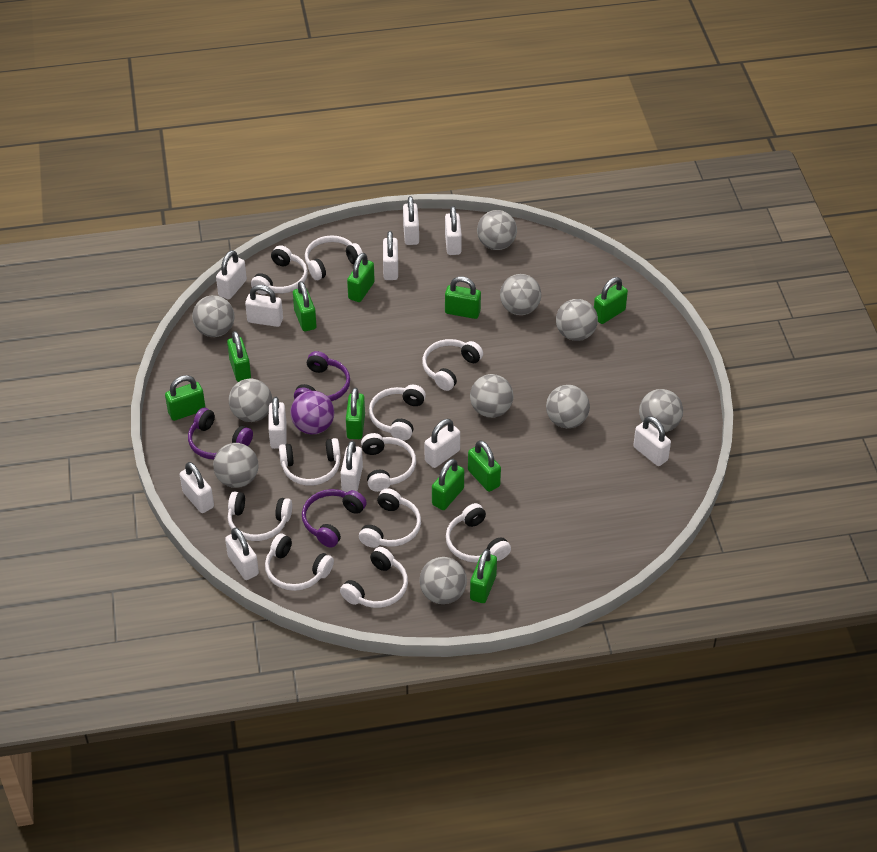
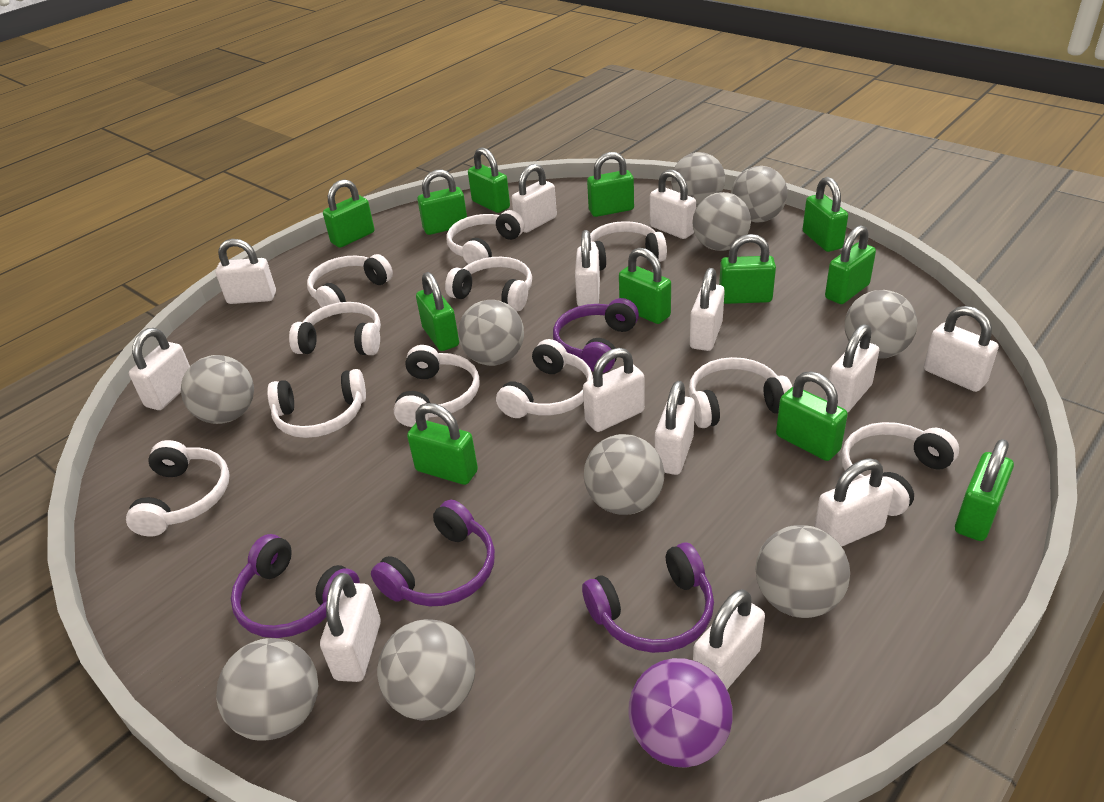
green padlock: [165,375,206,421] [227,331,251,382] [293,281,317,331] [346,387,365,439] [347,253,375,302] [432,459,464,510] [445,276,481,319] [468,440,501,492] [470,549,497,603] [594,277,628,324] = 10 -> [323,179,374,248] [407,403,478,485] [416,272,459,351] [417,170,467,235] [468,148,510,213] [587,152,634,217] [619,248,671,324] [719,234,776,304] [776,371,848,461] [803,177,848,252] [825,225,876,304] [955,439,1014,541] = 12
purple headphones: [188,408,253,460] [294,351,350,401] [302,489,367,548] = 3 -> [231,534,360,638] [371,500,495,606] [553,298,639,373] [582,542,714,653] = 4
white padlock: [180,462,214,513] [216,250,247,299] [225,527,259,580] [245,285,283,327] [268,397,286,449] [341,441,363,492] [383,231,398,280] [403,196,419,245] [425,419,460,468] [445,206,462,255] [633,416,671,466] = 11 -> [129,328,190,410] [215,239,276,304] [320,573,381,682] [512,164,557,233] [575,230,600,306] [583,348,645,432] [650,169,696,239] [655,381,695,475] [690,268,725,351] [693,589,765,689] [814,458,893,547] [826,324,879,413] [924,306,999,392] = 13

